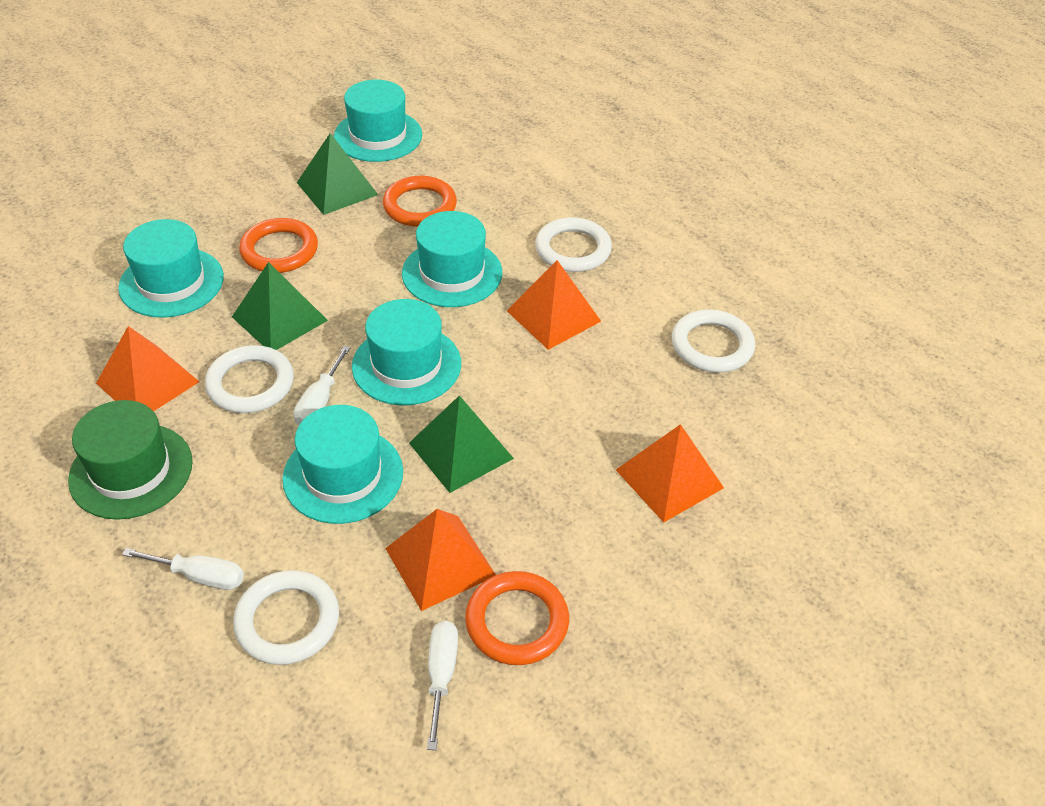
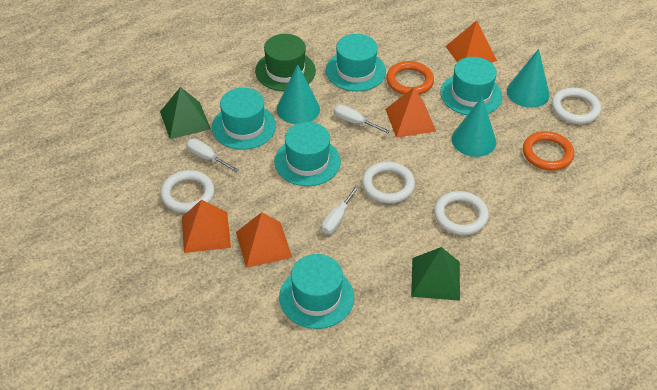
green pyramid: [232,262,328,350] [297,133,378,215] [409,395,514,493] = 3 -> [160,87,211,139] [411,247,460,301] = 2
orange ring: [239,218,318,273] [383,176,457,227] [465,571,569,665] = 3 -> [386,61,434,95] [523,131,574,171] = 2
turquoise cone: none = 0 -> [277,65,320,124] [452,96,496,157] [507,49,549,108] = 3

